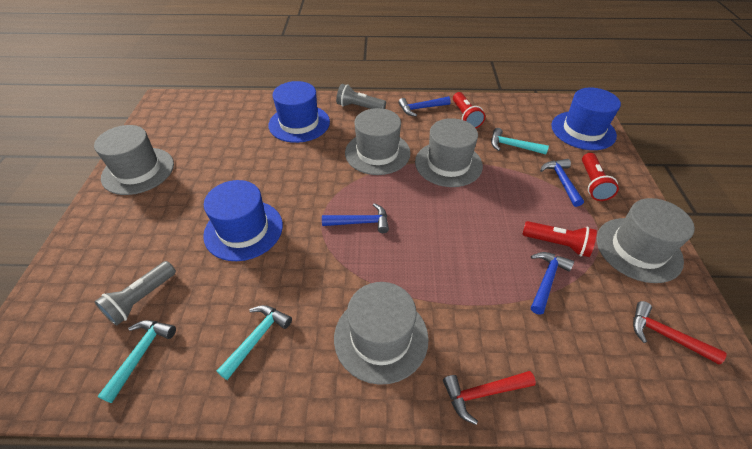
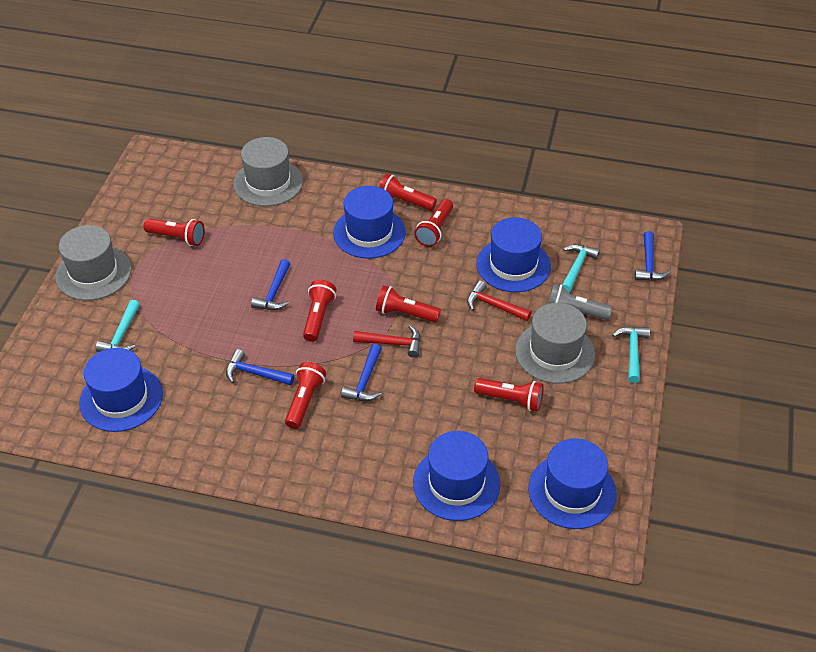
blue hat: [203,180,283,261] [268,81,330,143] [551,88,621,150] = 3 -> [79,348,163,432] [333,186,406,259] [413,431,500,521] [476,217,551,292] [528,438,617,529] = 5
grey flashlight: [94,261,176,326] [336,84,386,109] = 2 -> [548,284,612,320] = 1
grey hat: [94,125,174,195] [334,282,429,385] [345,108,411,175] [415,118,483,187] [597,198,695,283] = 5 -> [55,225,132,301] [233,137,303,206] [515,303,595,384] = 3
red flashlight: [453,92,485,128] [522,221,597,257] [582,153,619,201] = 3 -> [144,219,205,246] [285,362,326,429] [303,280,336,342] [376,285,441,322] [379,173,437,211] [414,199,453,247] [474,378,544,412] = 7

